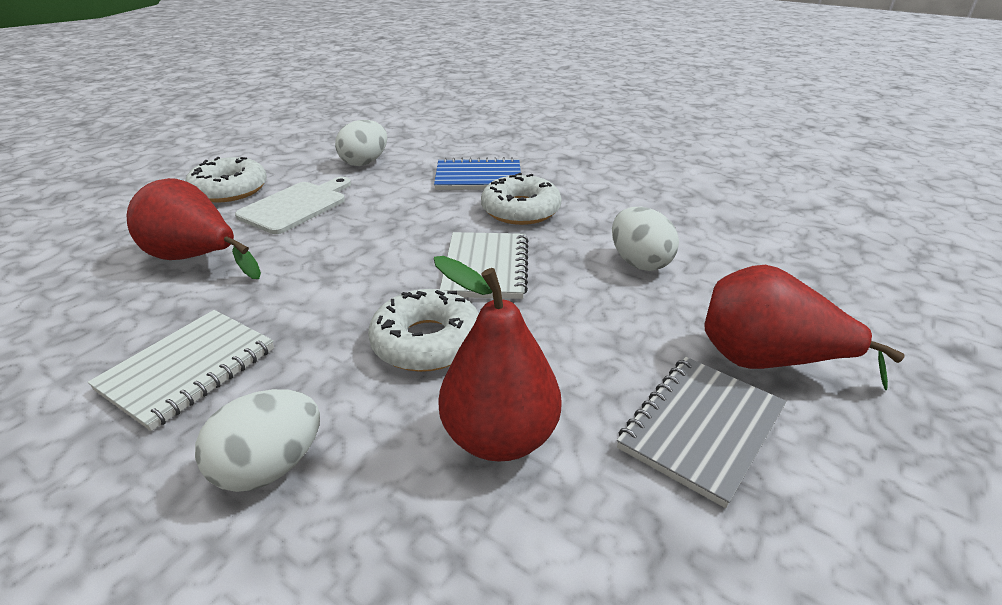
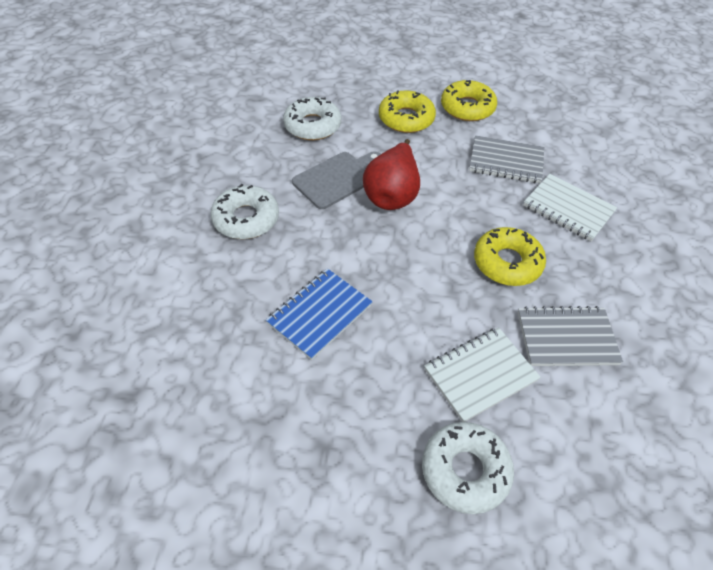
grey cutting board: none = 0 -> [292,151,381,209] = 1
grey notebook: [617,357,786,508] = 1 -> [469,135,544,183] [518,306,623,366] = 2
red pear: [127,178,261,279] [434,256,562,462] [704,265,905,390] = 3 -> [363,139,420,210] = 1
white cutting board: [235,177,351,234] = 1 -> none = 0
white egg: [195,389,320,492] [335,120,387,166] [612,207,679,271] = 3 -> none = 0
yellow donut: none = 0 -> [379,90,436,133] [441,80,497,121] [474,227,546,286] = 3

